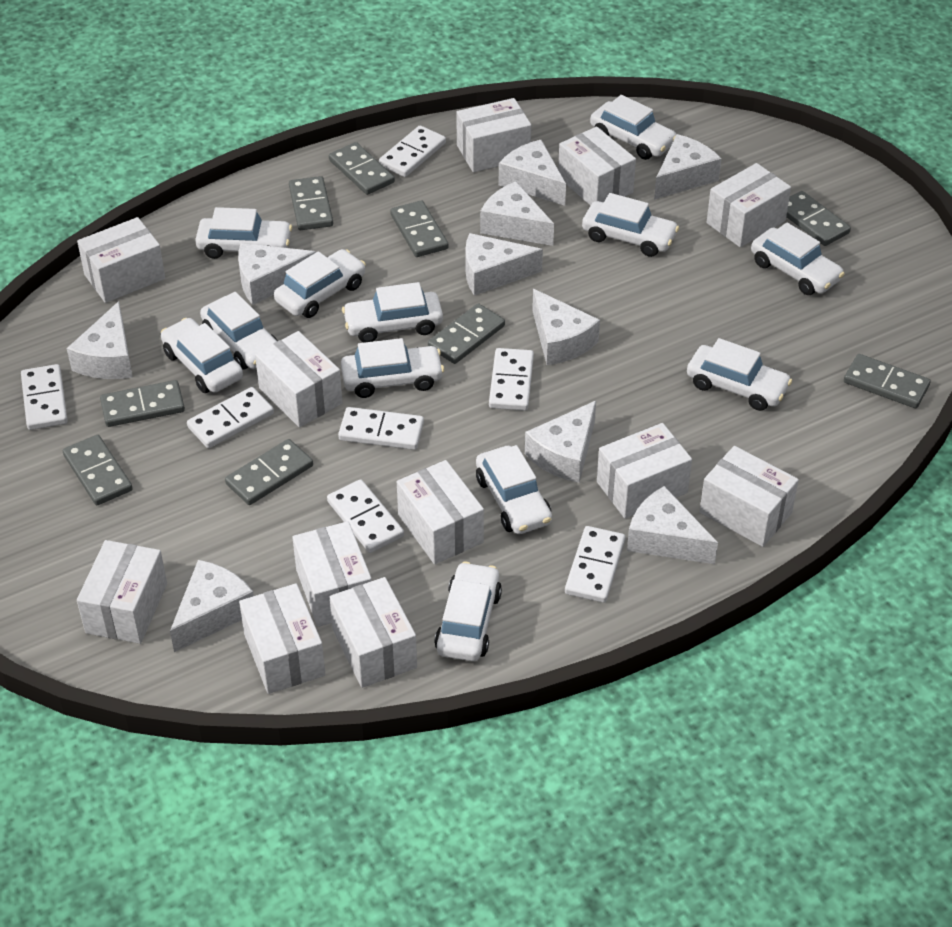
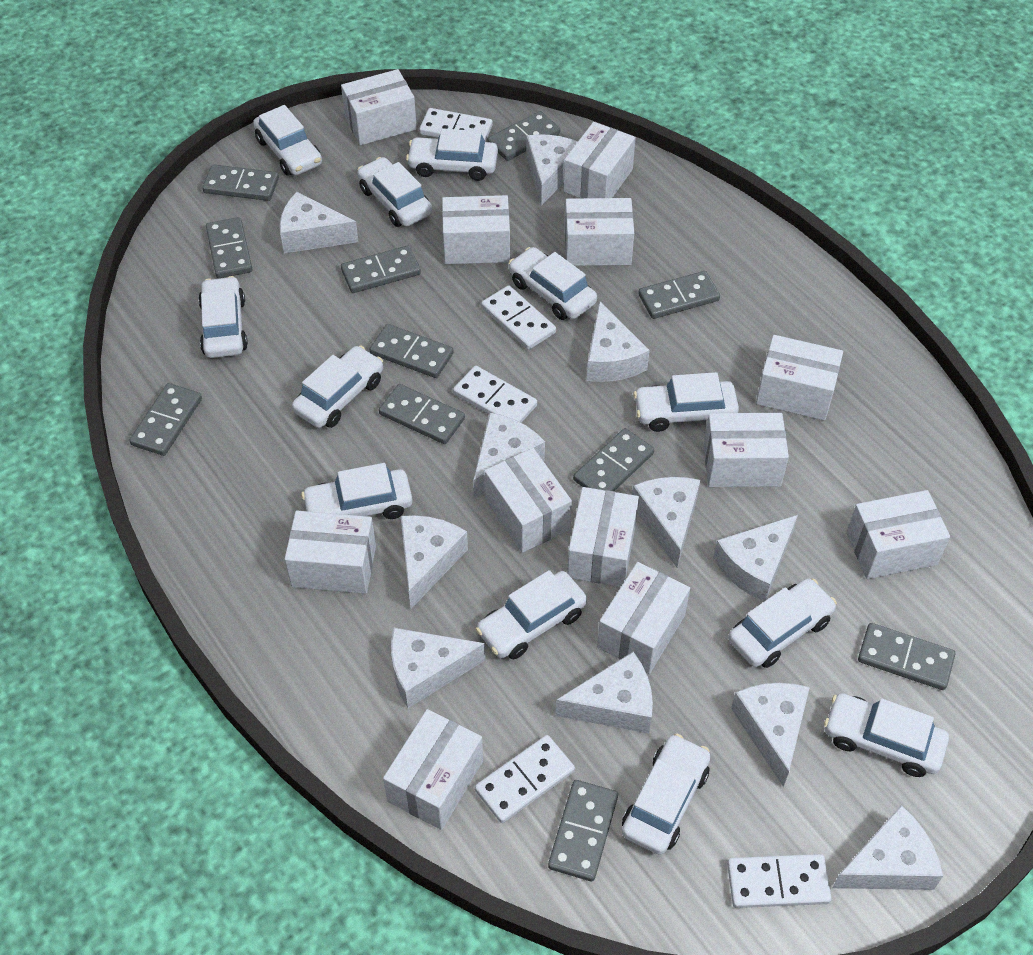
grey domino: [63,435,133,505] [100,380,185,427] [225,439,313,505] [289,176,333,230] [329,142,395,195] [390,200,448,257] [428,303,505,364] [786,191,851,246] [844,354,931,408] = 9 -> [129,383,202,456] [202,164,279,201] [206,217,252,278] [341,246,421,293] [370,324,453,378] [379,384,465,444] [488,111,560,161] [548,780,618,882] [573,428,654,491] [638,271,720,319] [858,623,955,690] = 11
white cheese: [67,301,133,379] [170,560,254,652] [238,243,316,305] [465,233,543,296] [480,181,554,246] [499,140,566,206] [525,401,596,483] [532,289,600,365] [627,486,718,564] [654,134,721,200] = 10 -> [280,192,359,253] [391,628,486,708] [401,515,468,609] [473,413,545,499] [526,134,578,206] [555,652,653,733] [587,302,650,382] [632,477,701,568] [713,515,798,601] [731,683,810,787] [832,805,943,890] = 11
white domino: [21,364,68,430] [187,387,274,448] [327,479,404,553] [338,407,424,450] [379,126,446,177] [489,348,534,411] [565,526,626,603] = 7 -> [419,108,493,142] [453,366,537,423] [475,735,575,823] [481,285,556,350] [727,854,832,908] = 5

